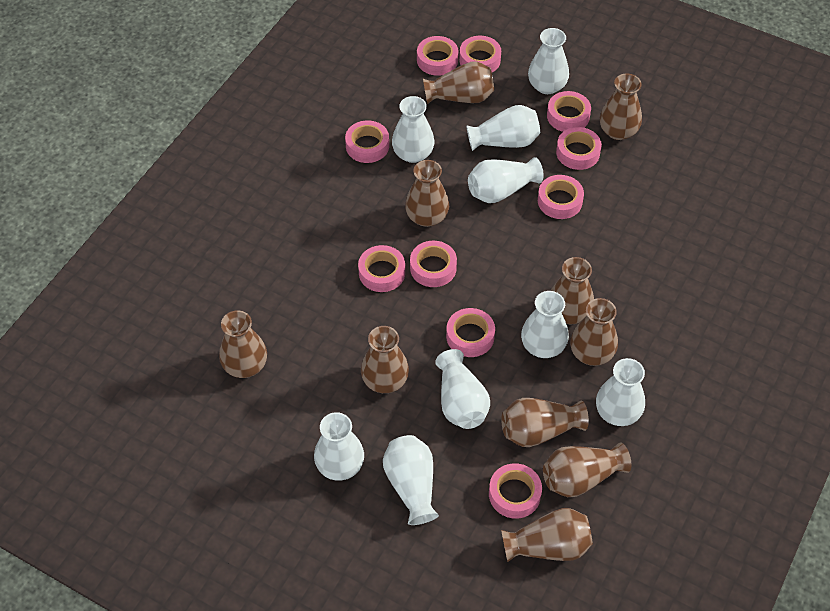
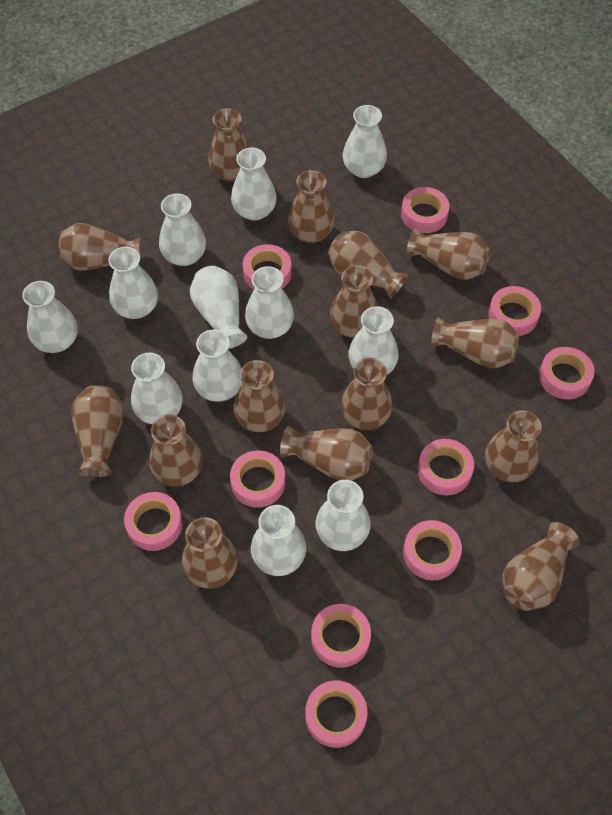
brown vase: [219,310,267,378] [361,326,409,393] [405,160,449,227] [423,62,494,104] [501,398,589,447] [501,508,593,562] [543,442,631,497] [551,257,594,324] [570,298,618,366] [600,73,642,140] = 10 -> [59,223,141,271] [71,385,124,477] [149,415,203,486] [182,517,238,589] [209,108,250,182] [234,360,285,432] [280,426,373,480] [288,170,334,243] [328,231,408,299] [330,265,378,338] [341,358,392,430] [407,228,490,280] [431,317,519,368] [485,410,542,482] [503,522,580,611] = 15
white vase: [314,412,364,481] [383,435,439,525] [392,96,434,163] [435,349,490,429] [466,105,540,151] [468,157,544,203] [521,291,569,358] [528,28,569,94] [596,358,645,426] = 9 -> [22,281,78,353] [108,247,158,319] [131,353,183,424] [159,193,206,266] [190,266,247,349] [193,330,242,402] [231,148,277,220] [245,266,294,339] [251,505,306,576] [316,480,371,551] [343,105,387,178] [348,306,399,375] = 12

